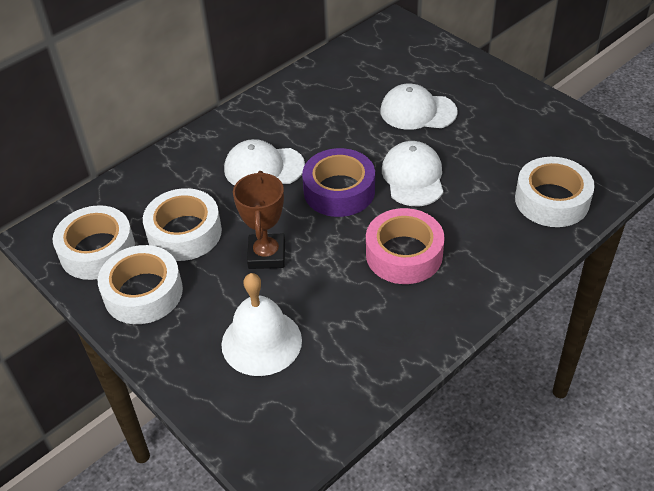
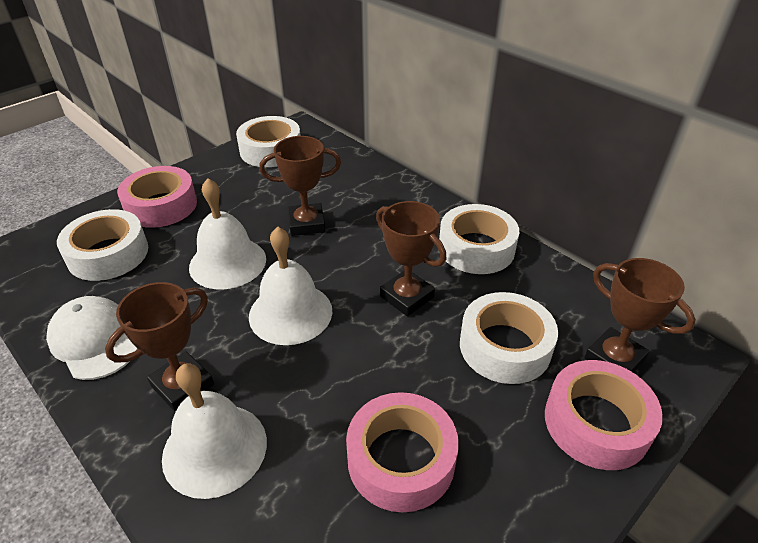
brown trophy: [233,171,285,269] = 1 -> [105,282,214,412] [259,136,341,236] [376,201,447,317] [584,258,696,373] = 4
pink tape: [366,208,445,284] = 1 -> [117,166,197,228] [346,392,459,512] [545,360,663,470] = 3
purple tape: [302,148,375,217] = 1 -> none = 0
white bell: [221,273,302,376] = 1 -> [162,363,267,499] [189,178,266,289] [249,227,332,345] = 3
white cap: [224,139,305,186] [380,84,458,130] [382,141,443,206] = 3 -> [46,296,138,380] = 1

